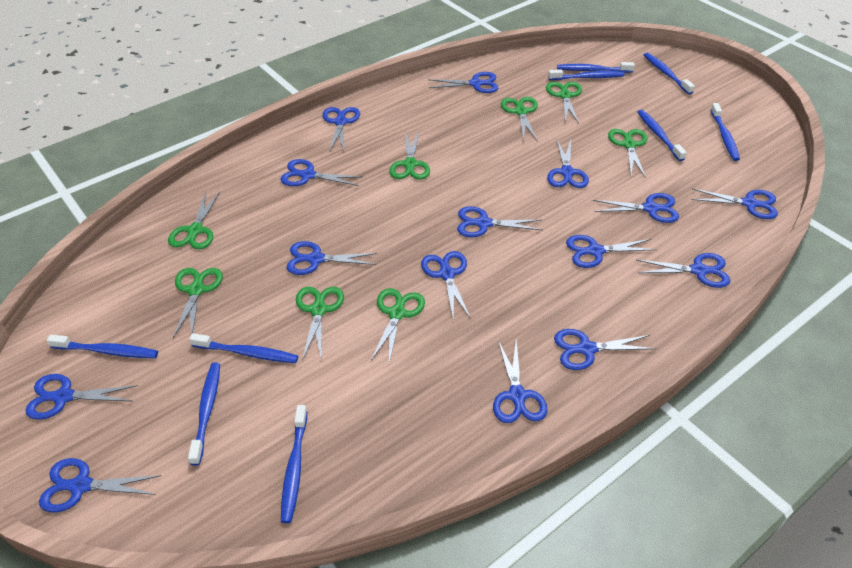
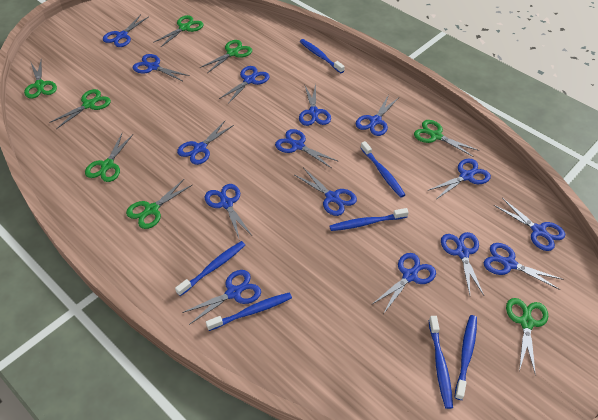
blue toothbrush: [47,335,158,358] [188,362,220,465] [189,333,298,363] [281,405,307,523] [548,69,625,80] [557,62,635,73] [637,110,687,161] [644,53,695,94] [711,103,740,161] = 9 -> [175,241,245,296] [206,292,292,331] [300,39,345,73] [329,208,409,231] [361,141,405,197] [429,316,453,409] [454,315,477,400] = 7

